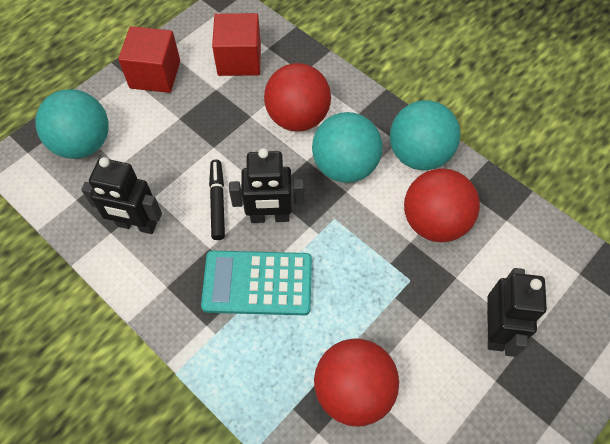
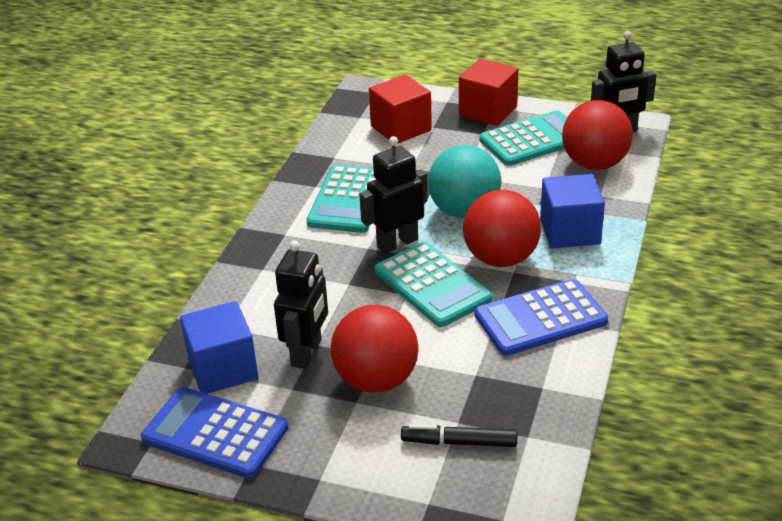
blue calculator: none = 0 -> [141,387,288,478] [475,279,608,356] = 2
blue cube: none = 0 -> [180,301,258,394] [540,174,605,248] = 2
turquoise ball: [35,89,109,159] [312,112,383,183] [390,100,460,170] = 3 -> [428,145,501,218] = 1
turquoise calculator: [201,251,312,315] = 1 -> [306,165,376,233] [375,242,492,327] [480,110,567,166] = 3

